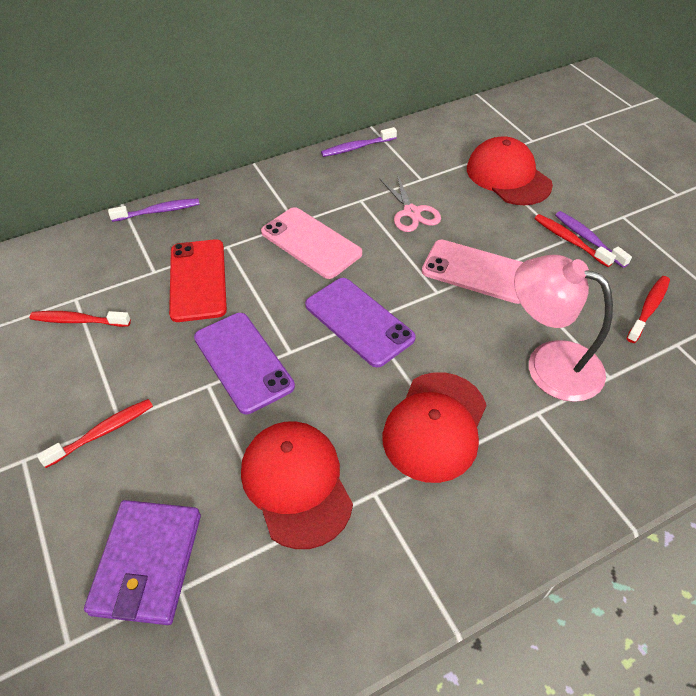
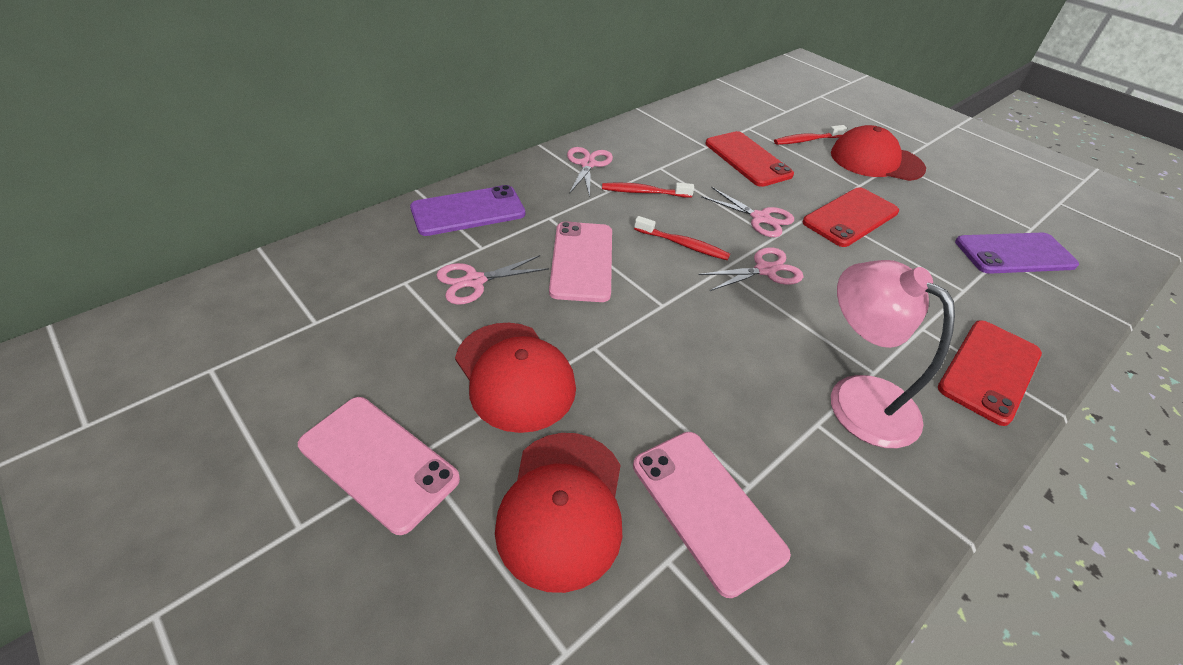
pink phone: [261,207,362,279] [422,240,523,304] = 2 -> [298,397,460,535] [549,221,612,302] [633,432,791,598] = 3
pink scissors: [380,174,441,232] = 1 -> [436,255,549,305] [567,147,613,197] [698,247,803,291] [701,187,794,237] = 4
purple toothbrush: [108,198,200,222] [321,127,397,157] [555,211,632,268] = 3 -> none = 0
purple wallet: [84,500,201,625] = 1 -> none = 0
red phone: [169,239,227,322] = 1 -> [706,131,794,187] [803,187,899,247] [938,320,1042,426] = 3
red toothbrush: [29,311,131,327] [37,399,153,468] [534,214,616,267] [626,276,670,343] = 4 -> [602,182,694,198] [634,216,730,260] [774,125,847,145] = 3

